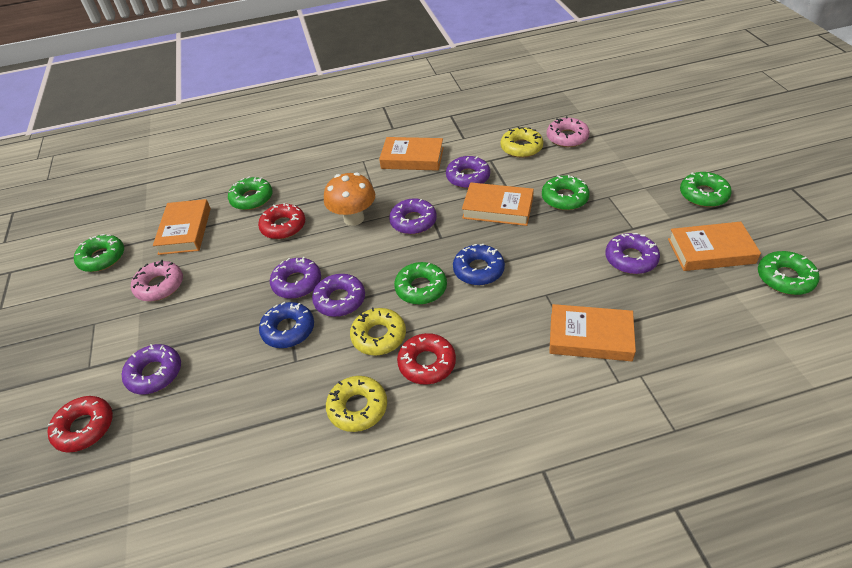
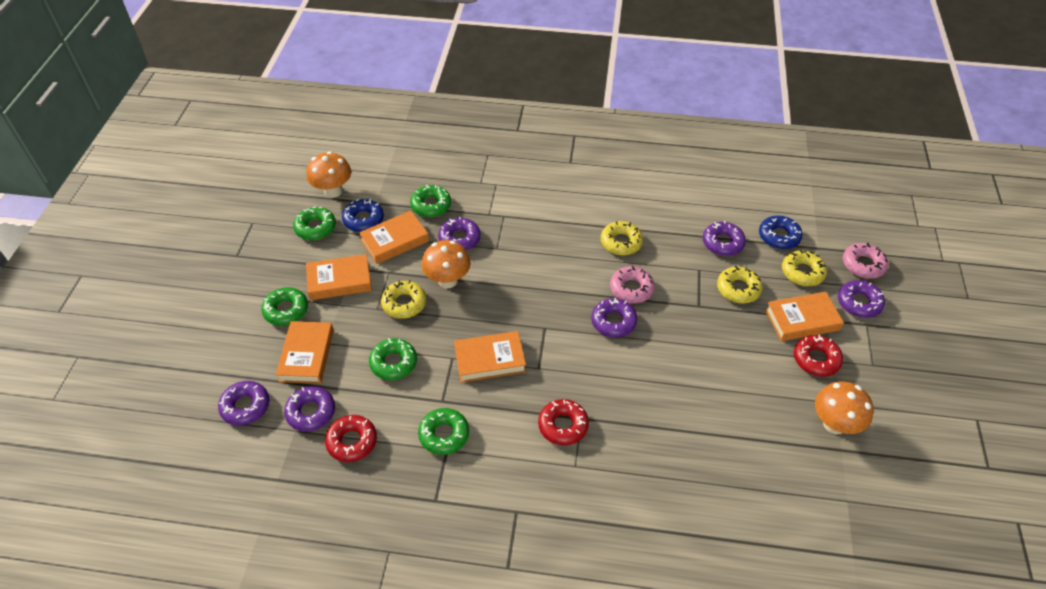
green donut: [74,234,124,272] [228,176,273,210] [394,262,447,305] [542,175,590,210] [680,172,732,207] [758,251,820,295] = 6 -> [261,287,308,326] [293,206,336,240] [369,338,417,380] [410,185,451,217] [418,408,469,455] = 5
orange mushroom: [324,172,375,226] = 1 -> [306,151,351,198] [422,240,471,289] [815,381,874,434] = 3
yellow donut: [326,376,387,432] [350,308,406,356] [500,127,543,158] = 3 -> [381,280,426,319] [601,221,643,255] [717,266,763,304] [782,250,827,286] = 4

